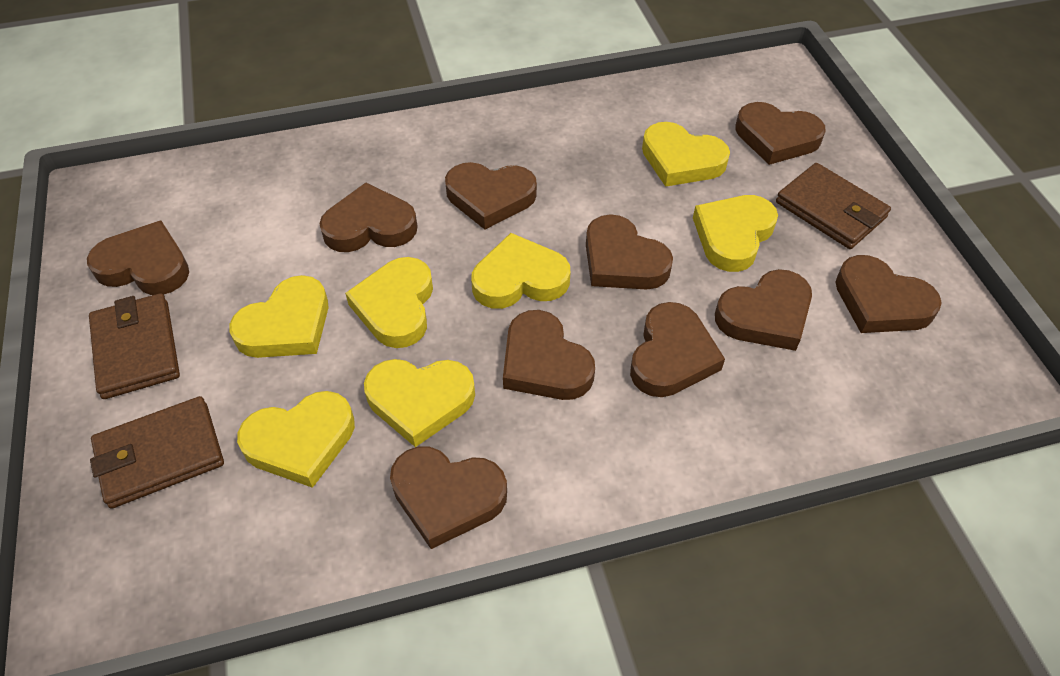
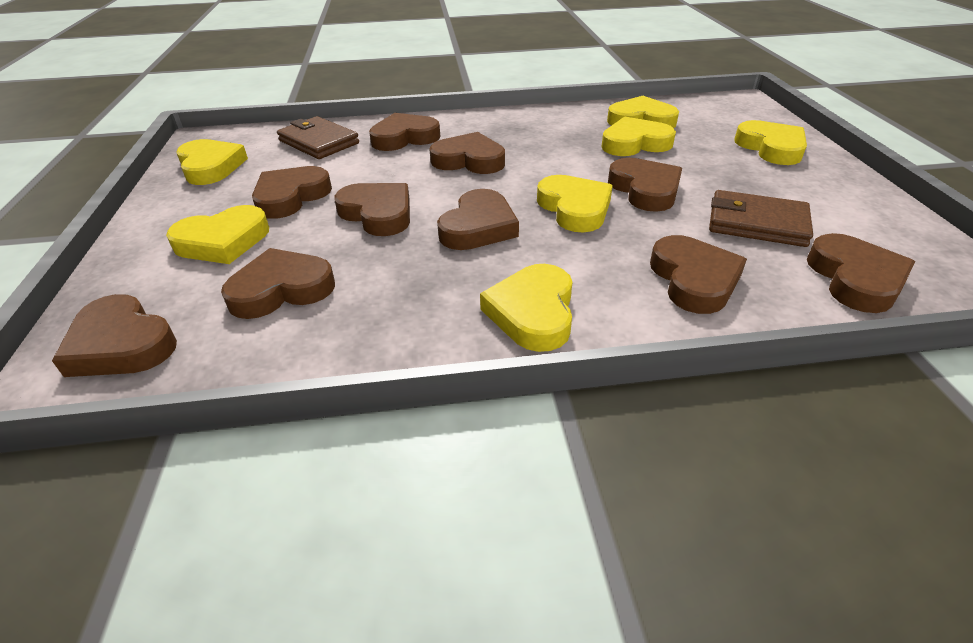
brown wallet: [89,293,180,399] [90,396,224,509] [776,163,891,249] = 3 -> [277,116,359,159] [709,190,813,247] = 2

